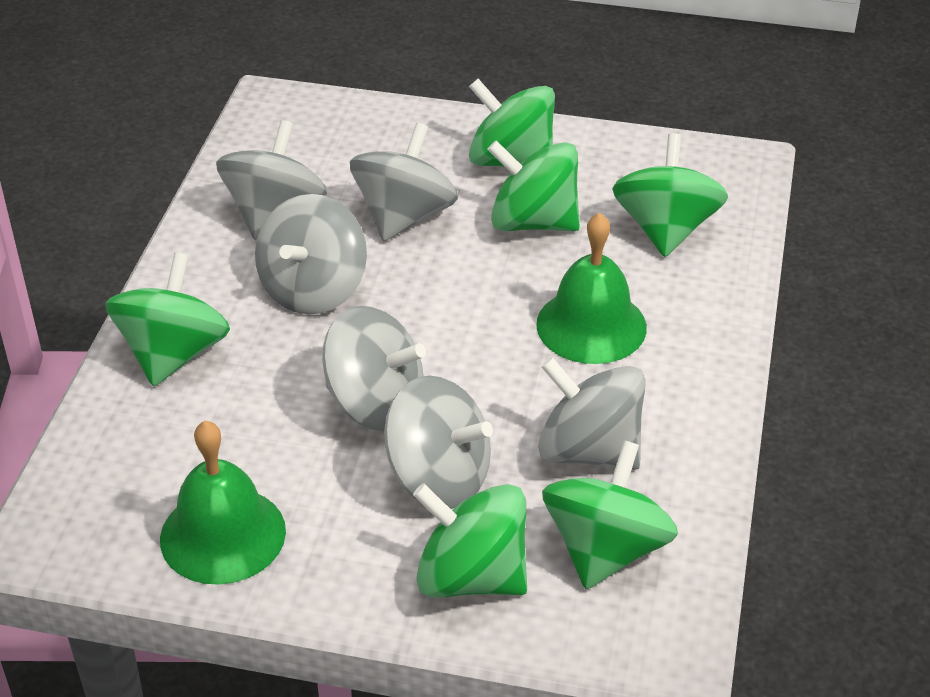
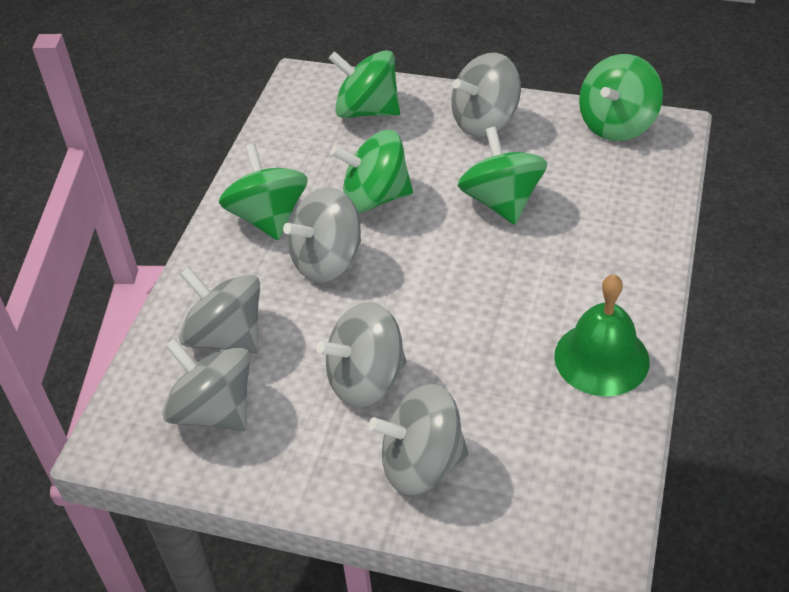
green bell: [160,420,286,585] [536,213,647,364] = 2 -> [554,274,650,396] = 1
green spinning top: [105,252,230,387] [413,483,527,597] [469,79,555,166] [487,140,580,231] [542,440,678,589] [612,133,728,257] = 6 -> [219,143,308,240] [328,50,400,118] [331,130,413,213] [457,127,547,225] [579,54,663,141] = 5

